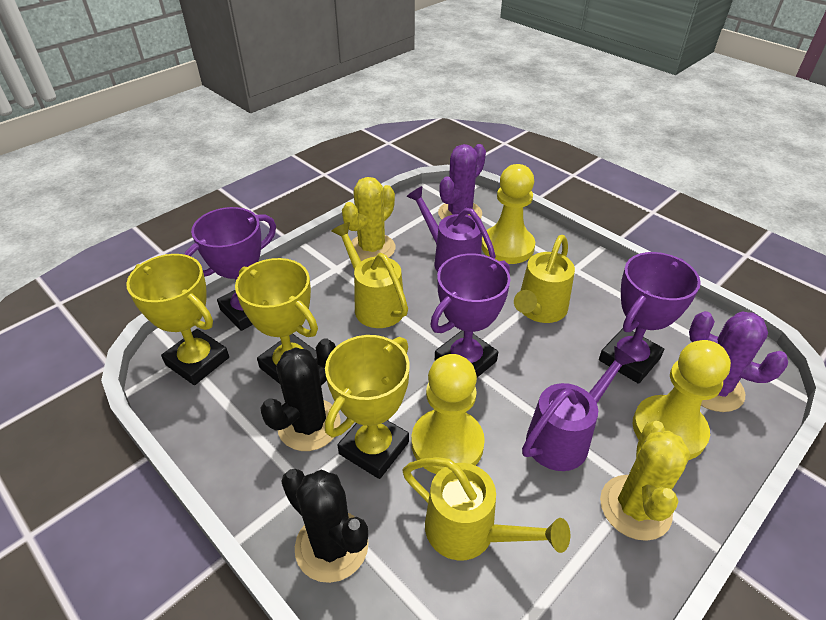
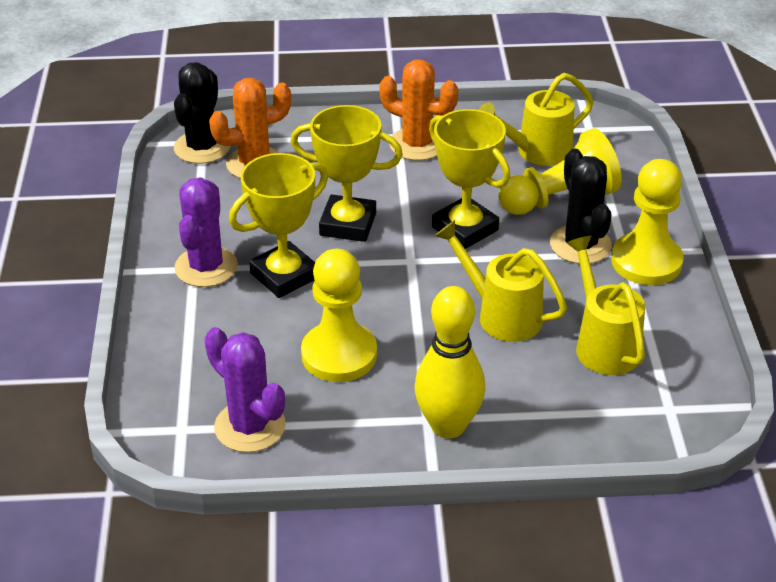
orange cactus: none = 0 -> [209,78,291,178] [379,59,458,161] = 2
purple trophy: [184,207,276,331] [430,254,511,378] [599,252,701,384] = 3 -> none = 0
purple watering can: [406,186,496,272] [522,346,636,471] = 2 -> none = 0
yellow bowling pin: none = 0 -> [414,286,485,439] = 1
yellow cactus: [342,177,395,261] [600,421,691,541] = 2 -> none = 0

